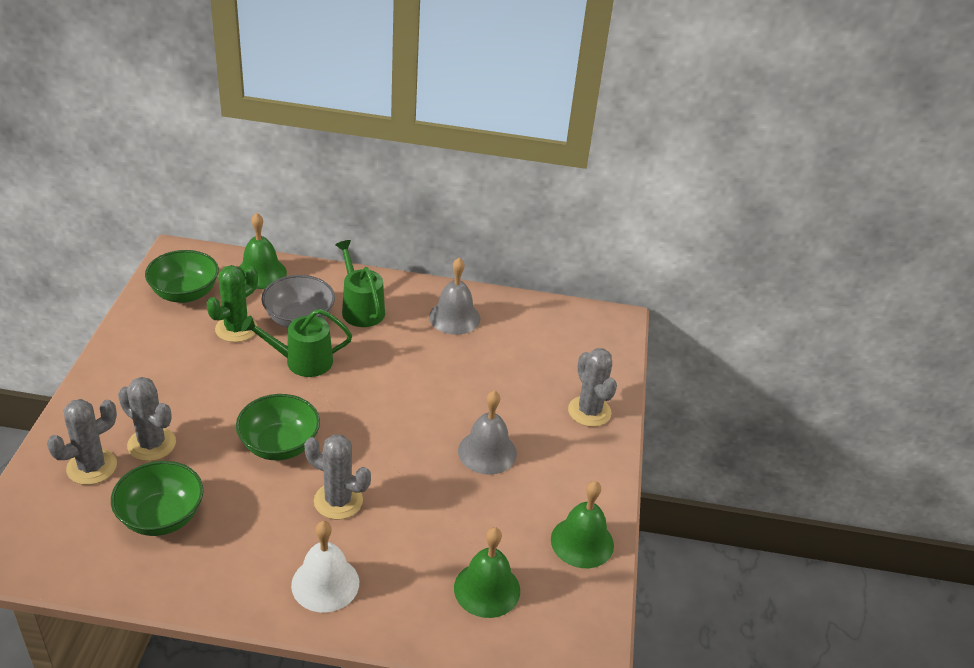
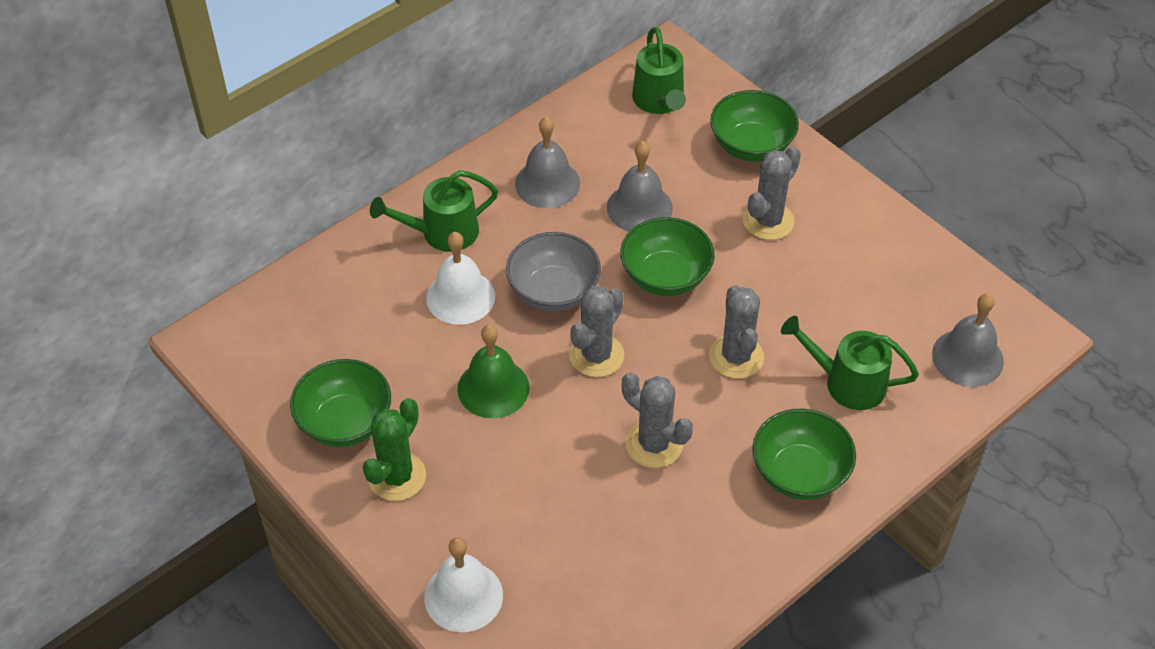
green bell: [239,213,287,289] [454,527,520,618] [551,481,614,568] = 3 -> [457,325,530,418] = 1
green bowl: [111,461,203,536] [145,250,219,303] [236,394,320,460] = 3 -> [290,359,391,447] [620,217,715,296] [710,90,799,162] [752,409,856,500] = 4
green watering can: [241,309,352,377] [335,240,385,327] = 2 -> [370,170,498,252] [632,27,686,114] [781,316,919,410] = 3
grey bell: [429,258,480,335] [458,390,517,475] = 2 -> [515,117,580,208] [607,141,673,231] [932,293,1004,387] = 3
white bell: [291,521,359,613] = 1 -> [424,537,503,632] [426,232,495,325] = 2

